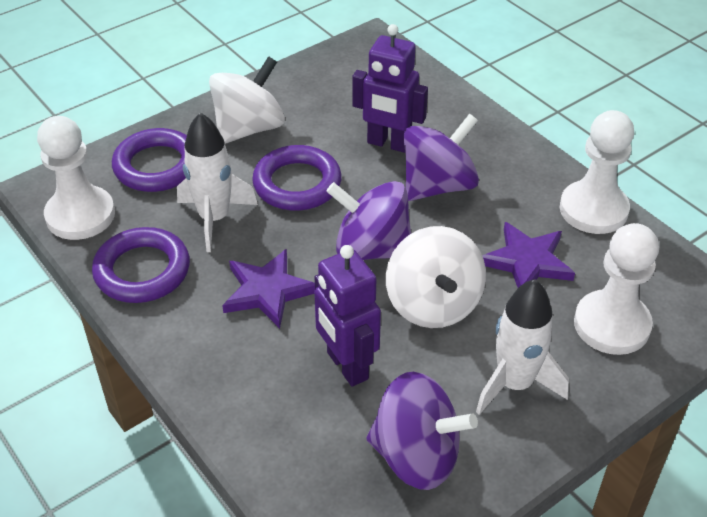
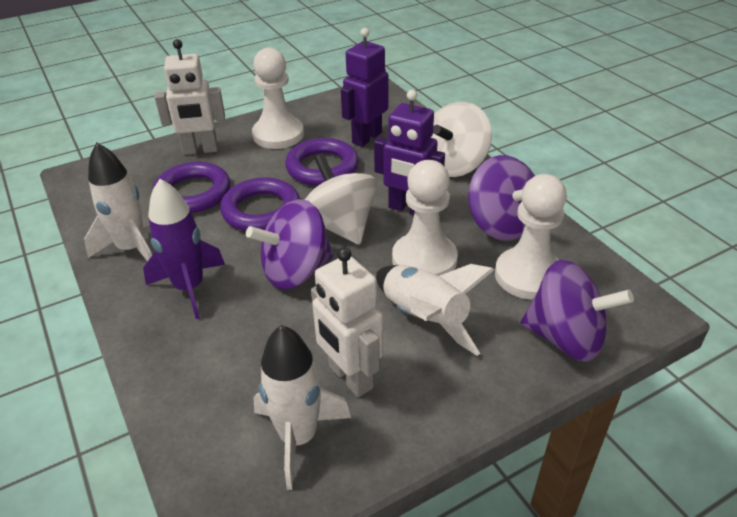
purple rocket: none = 0 -> [143,179,225,319] = 1
purple star: [222,249,315,329] [482,222,575,288] = 2 -> none = 0
white robot: none = 0 -> [155,39,225,155] [311,247,383,397] = 2
white rocket: [177,112,258,252] [476,279,569,415] = 2 -> [84,143,152,262] [253,325,351,490] [376,264,494,356] = 3

